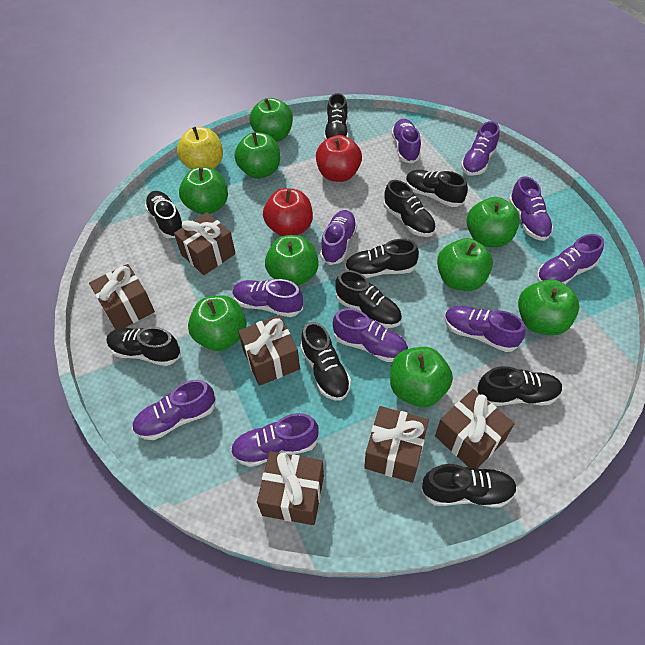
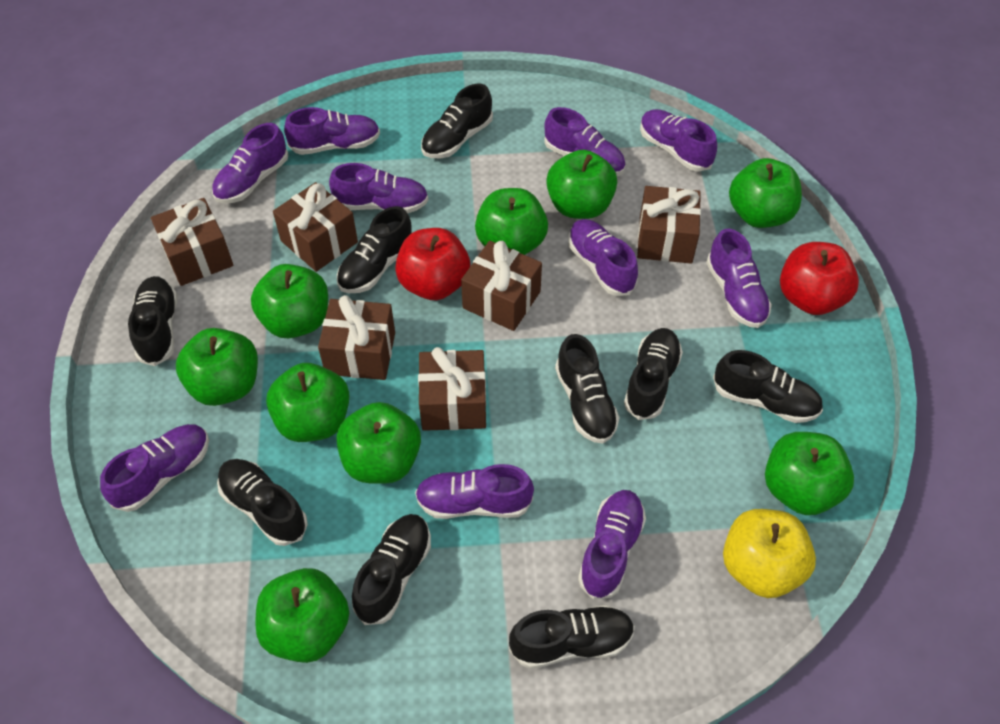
black shoe: [106,327,181,366] [145,191,183,238] [300,322,351,401] [324,93,348,140] [335,270,402,328] [345,239,419,278] [383,180,436,237] [406,170,468,207] [421,464,517,508] [477,366,563,406] = 10 -> [128,276,177,366] [217,459,308,546] [337,206,412,293] [352,514,431,625] [421,83,493,158] [509,605,635,669] [555,334,620,444] [624,328,683,420] [713,350,823,423] = 9

